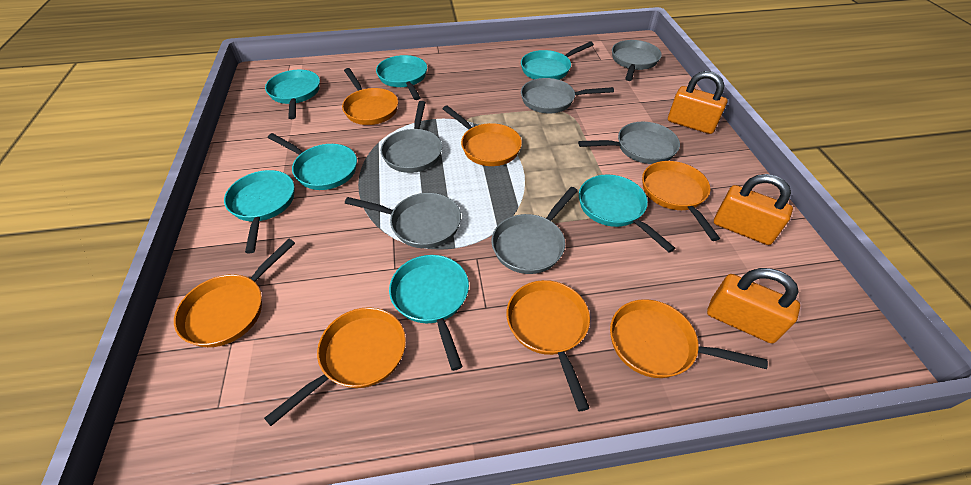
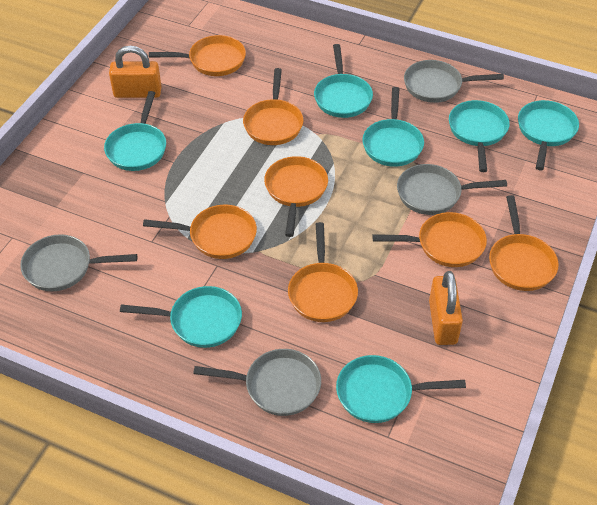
grey pan: [345,193,461,248] [381,101,442,173] [491,187,578,274] [521,78,614,114] [578,122,680,164] [612,40,662,81] = 6 -> [20,234,137,291] [193,349,321,416] [397,164,507,215] [404,60,504,103] = 4
orange padlock: [668,71,728,134] [707,268,800,344] [714,174,793,245] = 3 -> [109,45,161,98] [429,271,463,345] = 2

